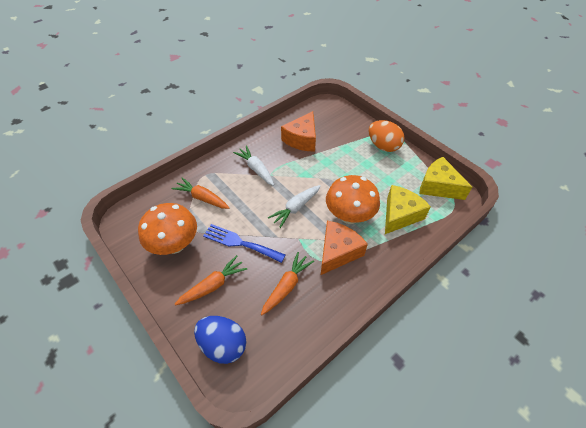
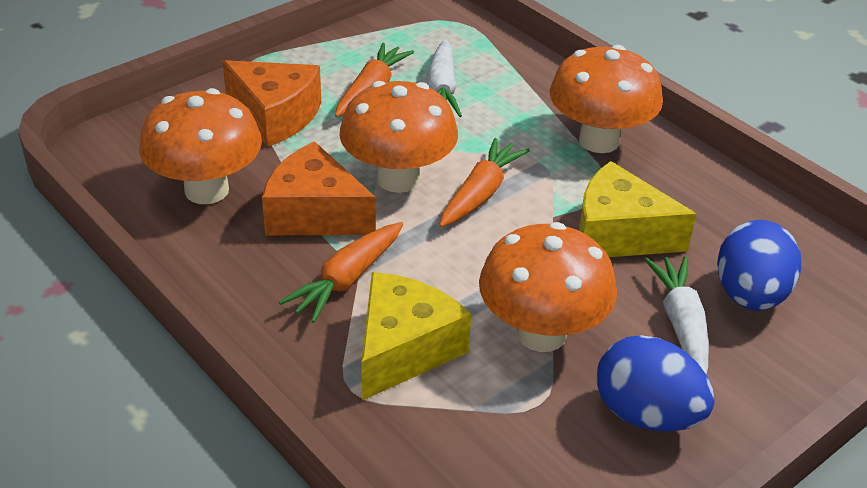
blue egg: [194,316,246,364] = 1 -> [597,335,715,432] [717,220,801,311] = 2
blue fork: [203,224,285,263] = 1 -> none = 0
orange egg: [368,120,404,152] = 1 -> none = 0
orange mushroom: [138,203,197,255] [326,175,380,224] = 2 -> [139,88,262,204] [339,81,458,193] [479,222,617,352] [550,45,663,153] = 4

